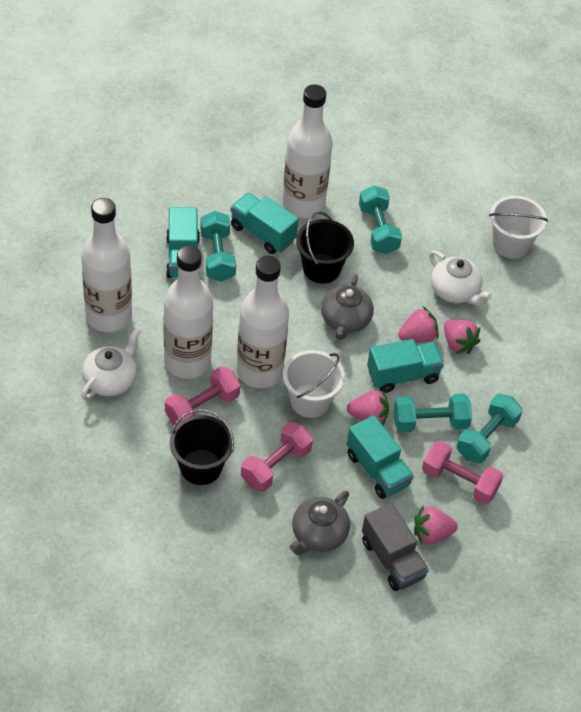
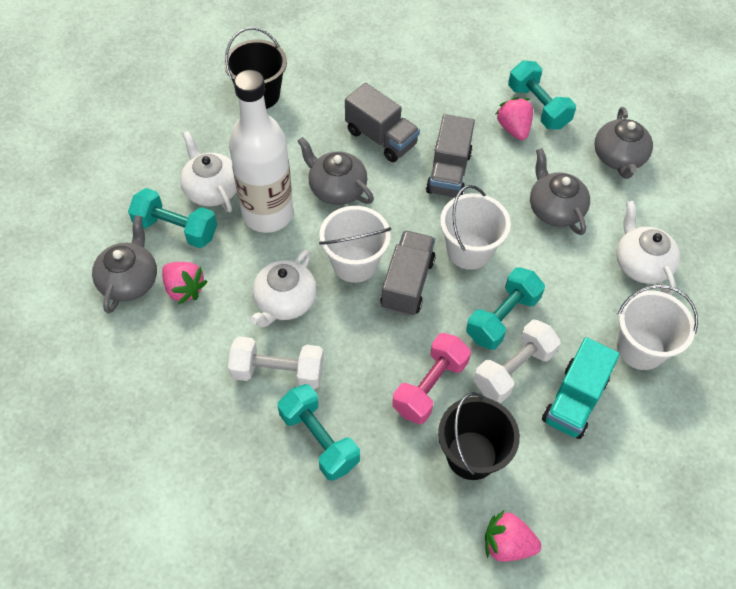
grey teapot: [290,490,350,555] [321,274,374,340] = 2 -> [92,215,157,314] [298,137,374,205] [530,148,590,235] [594,107,653,179] = 4
grey truck: [362,503,429,591] = 1 -> [345,83,420,162] [380,230,436,316] [426,114,475,197] = 3
pink dumbbell: [165,367,240,426] [241,422,313,492] [422,440,503,504] = 3 -> [392,333,471,424] = 1
pink strawberry: [347,389,389,425] [398,307,439,342] [414,505,458,544] [444,319,480,354] = 4 -> [162,262,208,305] [485,510,541,562] [495,97,533,140] = 3
turquoise truck: [166,207,200,278] [230,193,299,254] [347,415,414,499] [367,339,444,393] = 4 -> [542,337,620,439] = 1
white bottle: [82,198,132,332] [163,245,213,379] [237,256,289,388] [282,84,333,218] = 4 -> [229,70,293,233] = 1
white bucket: [283,350,344,418] [489,196,548,259] = 2 -> [319,206,391,283] [440,185,511,270] [617,285,698,370] = 3
white dumbbell: none = 0 -> [228,336,324,389] [474,320,561,403] = 2
white teapot: [81,328,140,400] [429,251,492,306] = 2 -> [180,131,237,212] [250,249,317,327] [616,201,680,295] = 3

